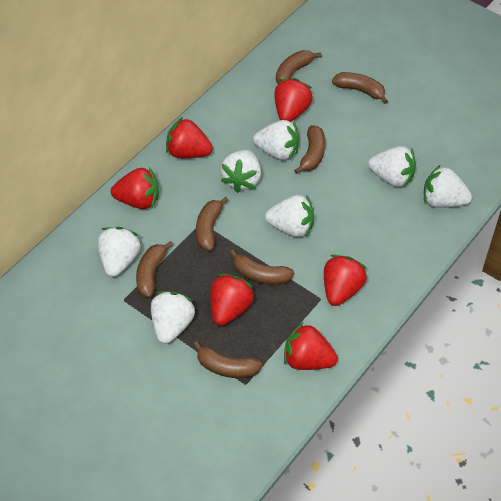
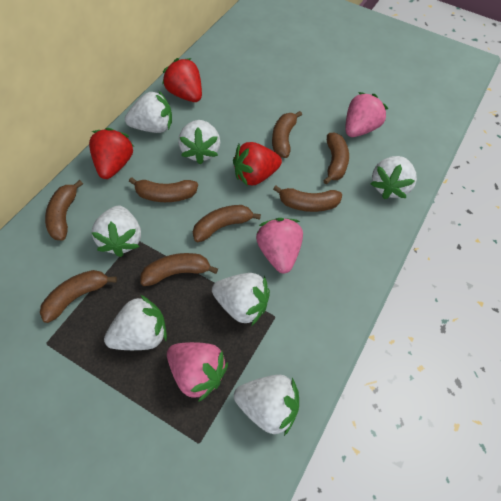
brown banana: [136,241,173,298] [193,341,263,378] [196,197,229,251] [230,250,294,285] [276,50,321,84] [294,125,325,174] [332,72,388,104] = 7 -> [40,270,117,323] [45,180,83,241] [129,177,198,202] [140,253,218,286] [193,205,261,242] [272,111,302,158] [273,186,342,212] [323,133,349,184] = 8
pink strawberry: none = 0 -> [167,342,228,402] [256,218,303,273] [346,92,388,137] = 3
red strawberry: [111,167,159,209] [166,117,213,158] [211,274,255,326] [274,78,313,122] [284,323,338,370] [324,255,367,306] = 6 -> [89,128,134,179] [162,58,202,102] [233,142,282,185] = 3

